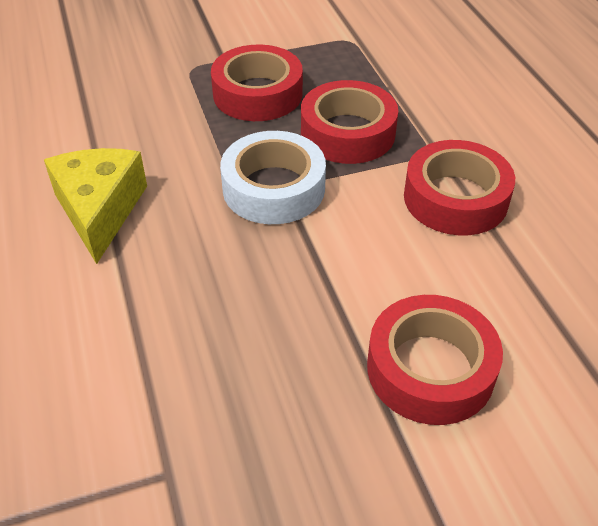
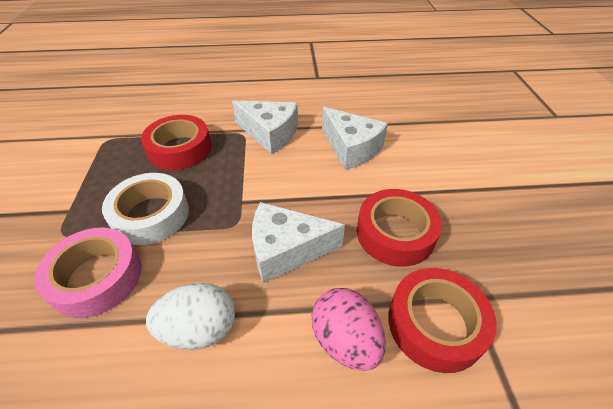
pink egg: none = 0 -> [312,288,386,371] = 1
pink tape: none = 0 -> [34,227,141,318] = 1
red tape: [211,44,303,121] [301,80,398,164] [367,295,503,425] [404,140,515,235] = 4 -> [141,115,212,170] [357,189,442,267] [388,268,497,373] = 3
white cheese: none = 0 -> [232,100,298,154] [252,202,345,283] [322,107,388,170] = 3
white egg: none = 0 -> [146,283,235,350] = 1
yellow cheese: [44,148,147,264] = 1 -> none = 0

